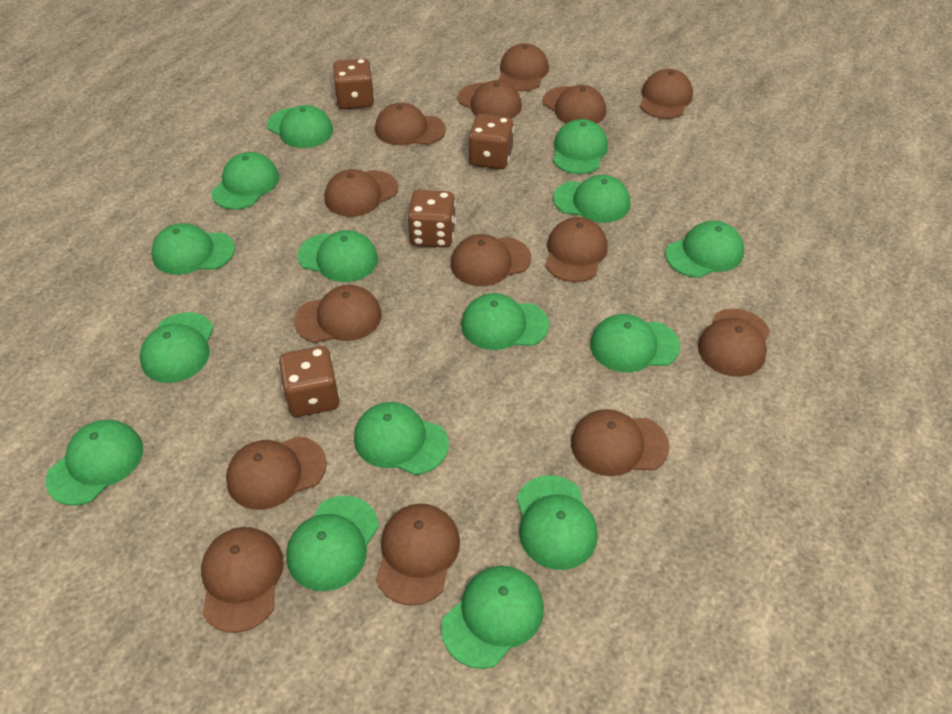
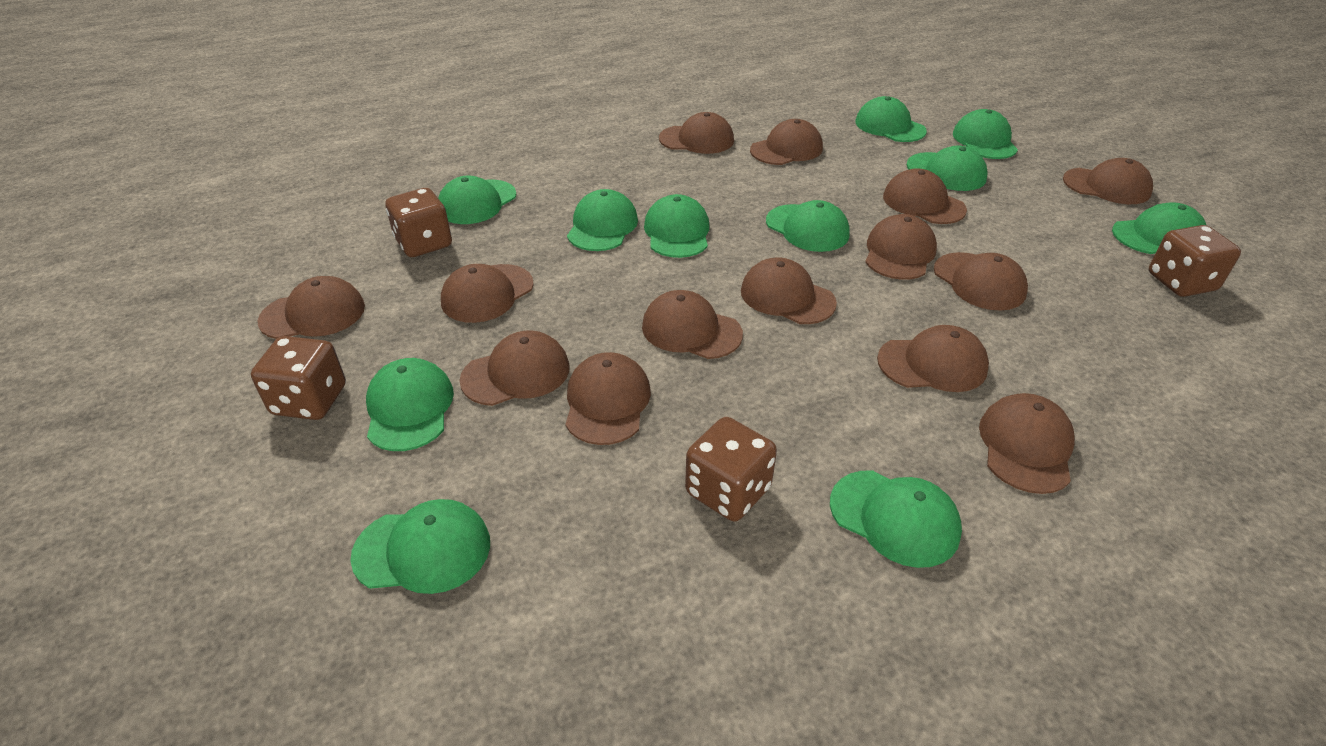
green cap: [46,420,143,506] [140,312,214,383] [151,223,235,275] [212,152,279,209] [267,105,333,148] [286,496,379,591] [297,230,378,282] [354,402,449,475] [441,566,544,669] [461,293,549,350] [517,475,598,570] [553,119,608,174] [553,175,630,223] [590,314,680,372] [666,221,744,278] = 15 -> [350,499,490,594] [366,358,454,451] [438,176,516,224] [567,189,638,251] [644,194,709,258] [766,200,850,252] [830,470,962,568] [855,96,927,142] [907,146,988,191] [953,109,1018,159] [1112,202,1206,254] = 11

